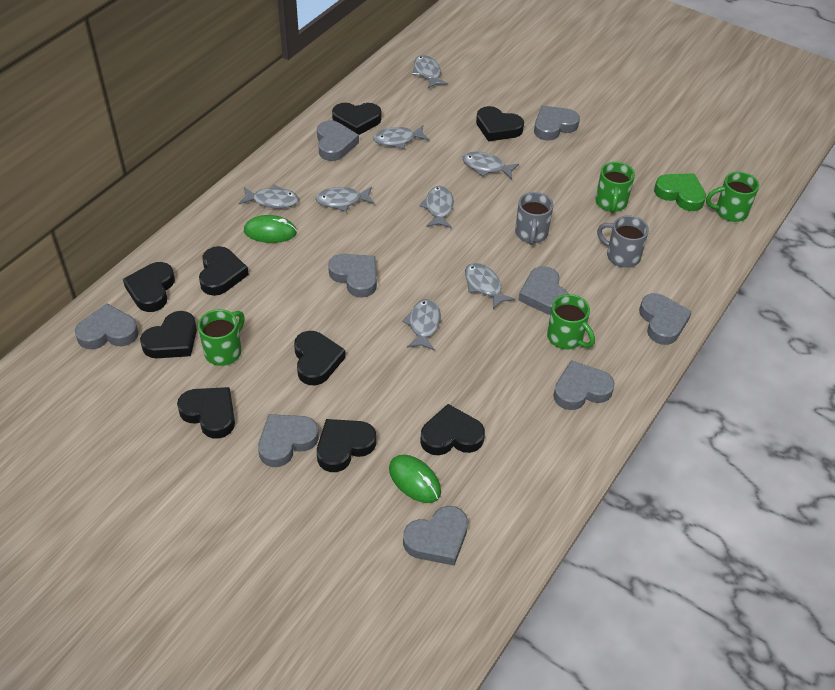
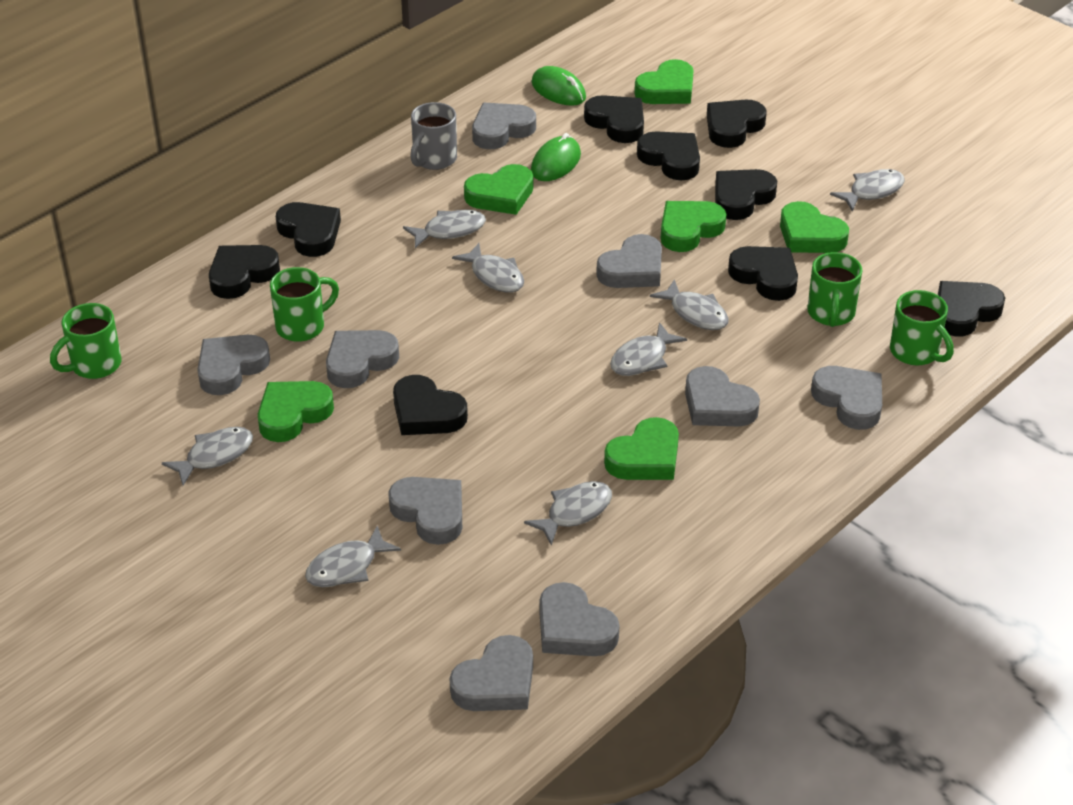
green heart: [654,173,706,211] = 1 -> [258,381,334,442] [464,164,533,215] [604,417,679,480] [634,59,694,104] [661,201,727,252] [780,201,849,253] = 6
grey mug: [515,192,553,245] [597,216,649,268] = 2 -> [410,102,457,170] = 1

